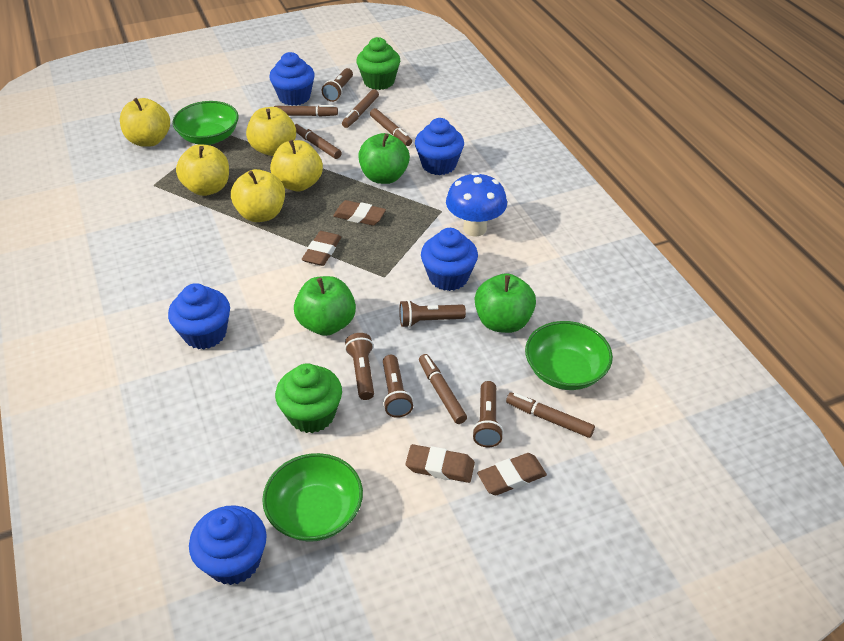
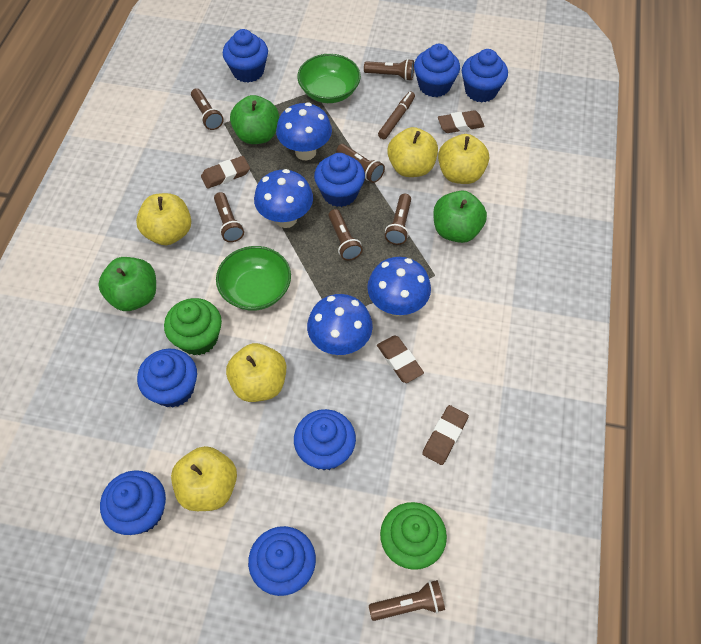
blue cupcake: [168,283,230,349] [189,505,267,585] [269,52,315,106] [415,118,464,175] [421,228,478,291] = 5 -> [100,470,166,535] [137,349,197,408] [223,29,268,83] [248,526,316,596] [294,409,356,470] [314,153,365,207] [414,44,460,97] [462,49,508,103] = 8
blue mushroom: [446,172,507,237] = 1 -> [254,169,313,228] [276,102,332,160] [307,294,373,355] [367,257,431,316] = 4
brown flashlight: [322,68,353,102] [345,333,374,400] [383,355,413,418] [399,300,466,328] [472,381,504,447] = 5 -> [191,88,224,130] [214,192,244,242] [328,209,363,261] [336,144,385,183] [364,59,414,81] [369,580,445,621] [385,194,411,245] = 7
brown marker: [274,105,338,117] [295,123,341,159] [342,89,379,128] [370,108,412,146] [419,354,467,424] [506,392,595,438] = 6 -> [378,91,415,139] = 1
green bowl: [172,101,239,145] [262,453,363,542] [525,321,613,390] = 3 -> [216,246,291,311] [297,54,361,103] = 2

